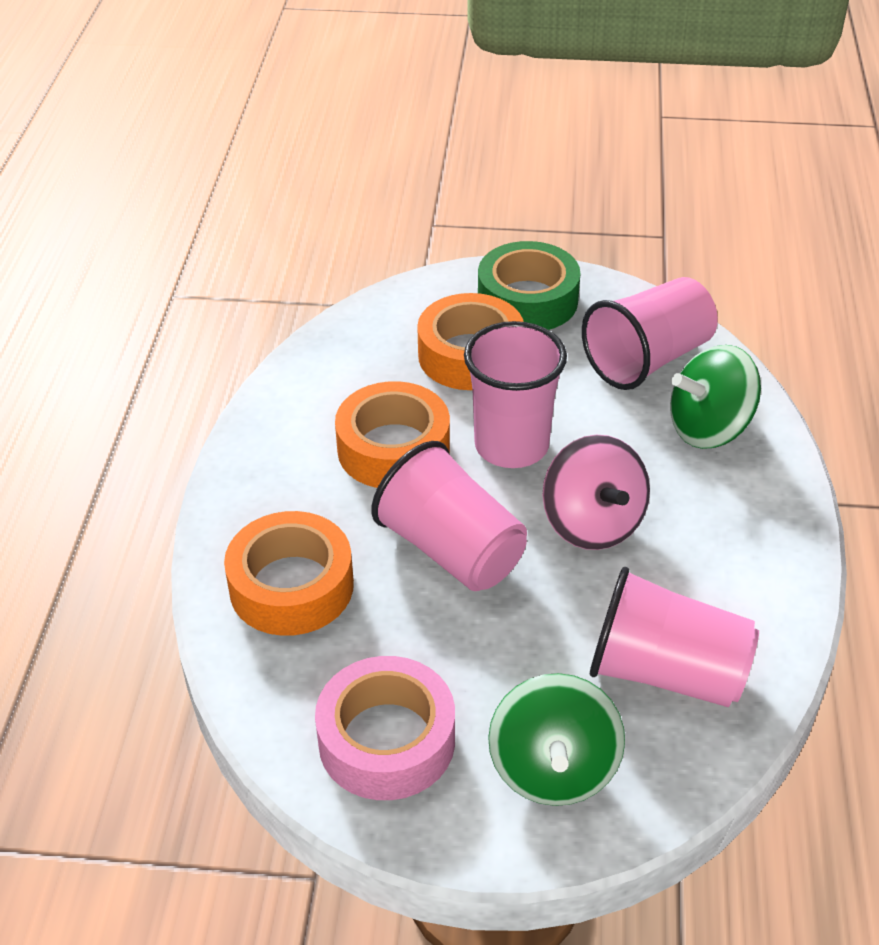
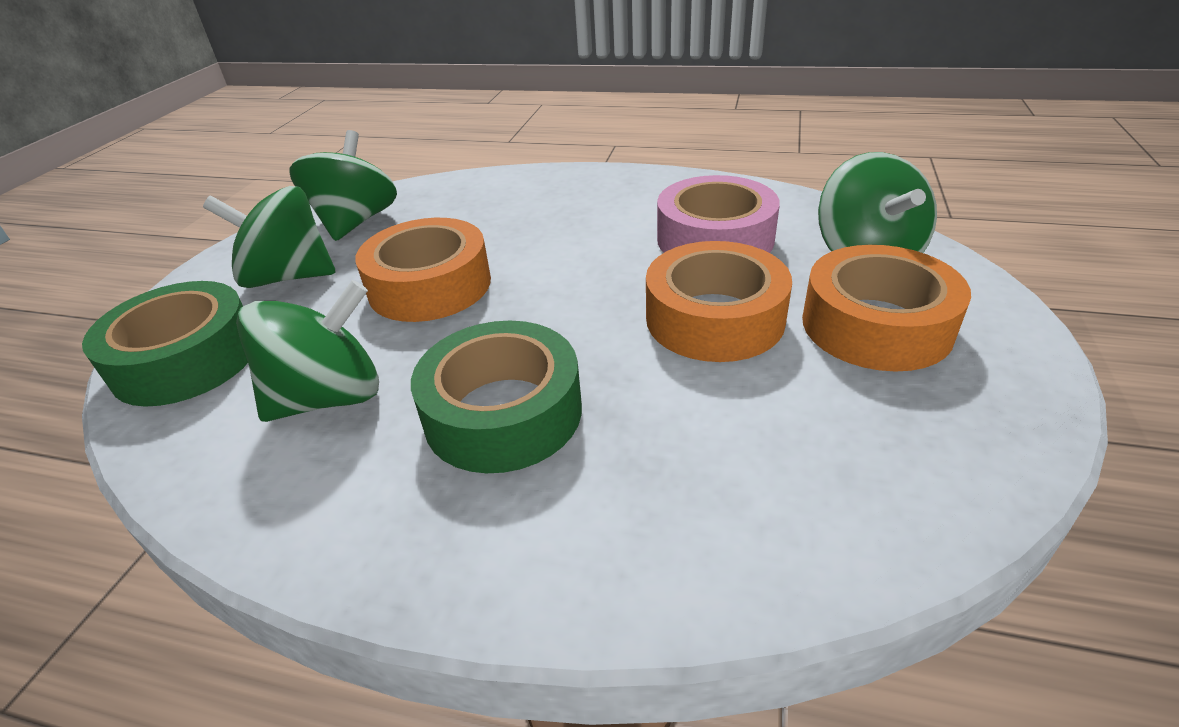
green spinning top: [488,673,625,806] [670,345,761,449] = 2 -> [203,186,336,288] [236,280,379,422] [289,130,397,241] [818,152,937,253] = 4
green tape: [478,241,580,330] = 1 -> [82,281,248,407] [411,321,582,473] = 2
pink cup: [371,441,527,591] [464,321,567,468] [582,277,718,390] [590,567,759,707] = 4 -> none = 0
pink spinning top: [542,435,650,550] = 1 -> none = 0

